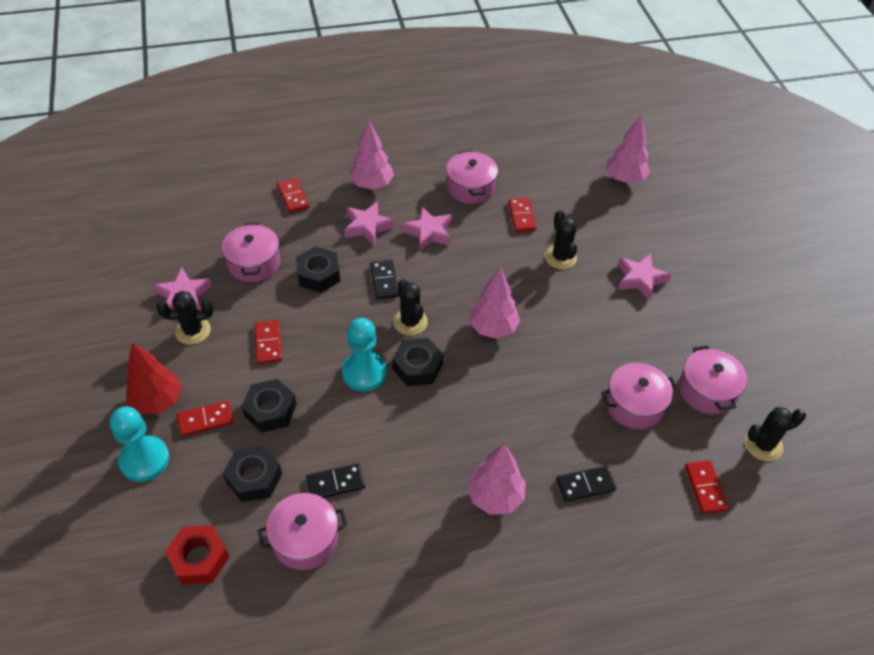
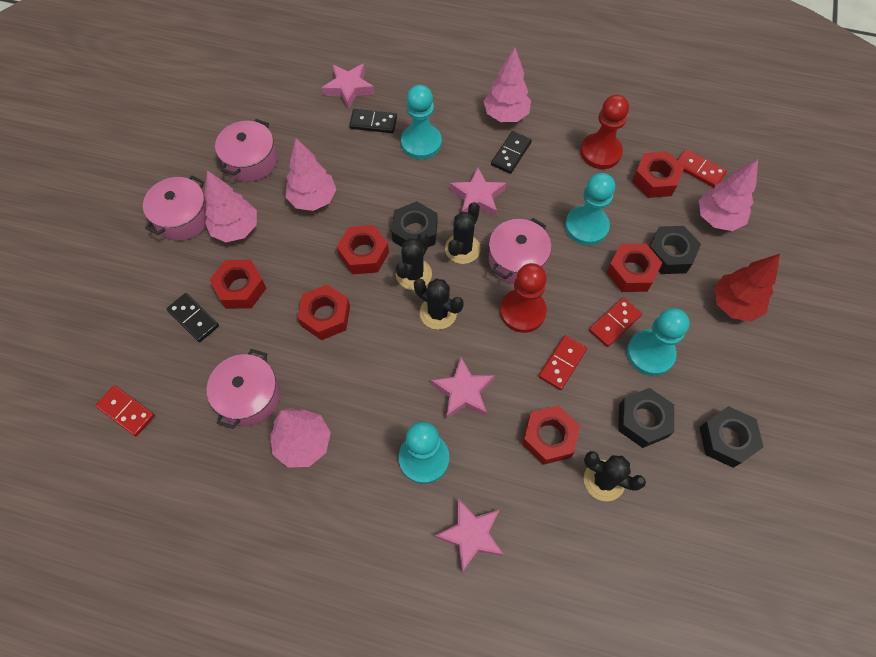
pink pot: [222,223,280,282] [258,493,347,570] [446,150,498,204] [601,363,679,429] [679,346,747,414] = 5 -> [143,175,207,241] [207,349,280,429] [215,119,277,182] [489,218,551,284] = 4
pink tree: [349,121,394,190] [467,443,526,515] [469,267,520,339] [606,115,650,184] = 4 -> [204,170,257,242] [270,408,331,468] [285,138,336,211] [483,47,531,122] [699,159,758,231] = 5
red domino: [177,400,234,436] [255,320,282,364] [277,178,309,213] [508,198,537,232] [685,460,728,514] = 5 -> [95,385,155,437] [539,335,587,390] [589,298,642,347] [677,149,727,188] = 4
red nut: [165,525,229,585] = 1 -> [210,260,266,309] [298,285,350,340] [337,225,389,274] [522,405,580,465] [606,243,662,292] [632,151,684,198] = 6
red pawn: none = 0 -> [500,263,547,333] [580,95,629,169] = 2
turquoise pawn: [110,407,169,482] [342,318,387,392] = 2 -> [399,422,449,484] [401,85,442,159] [565,173,615,245] [627,308,689,376] = 4

